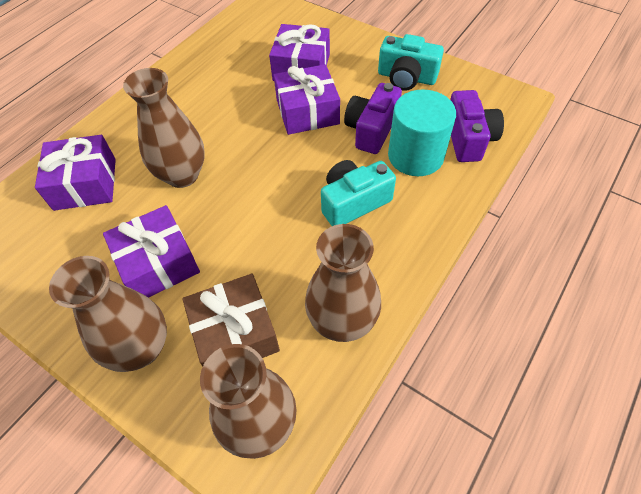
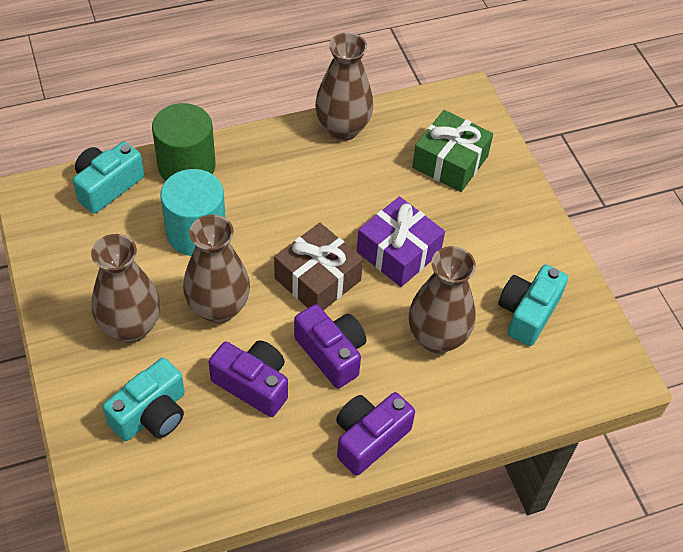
green cylinder: none = 0 -> [152,103,216,181] = 1
green gift: none = 0 -> [412,110,493,192] = 1
purple camera: [344,83,402,154] [450,90,504,162] = 2 -> [208,341,288,417] [294,304,366,388] [336,392,415,476] = 3
purple gift: [35,135,116,211] [103,205,200,298] [269,24,330,81] [274,64,340,135] = 4 -> [357,196,445,287] = 1
turquoise camera: [321,160,396,226] [378,34,444,91] = 2 -> [73,142,144,214] [103,358,185,441] [498,265,568,346] = 3

